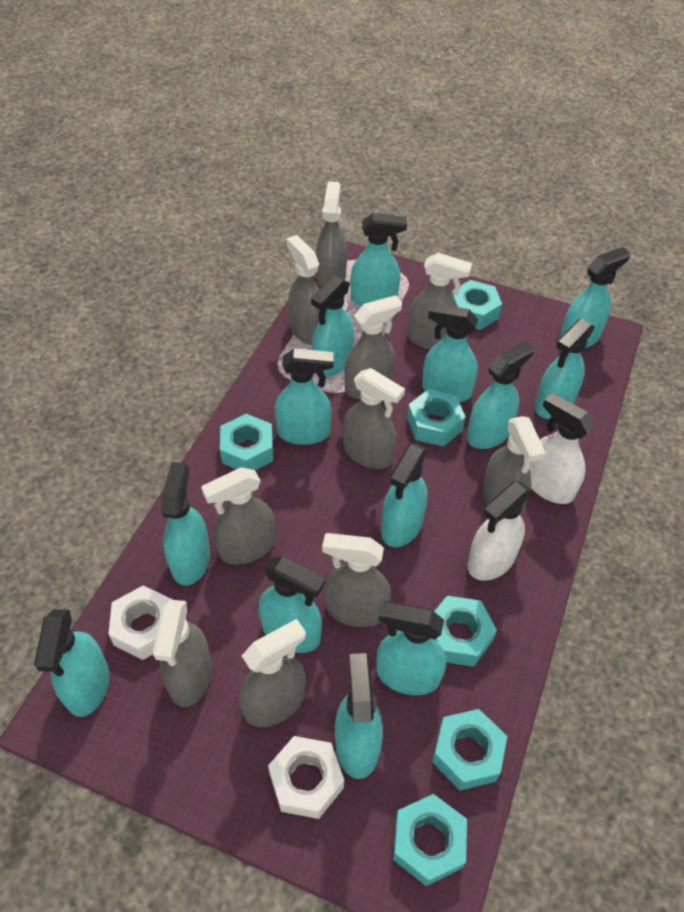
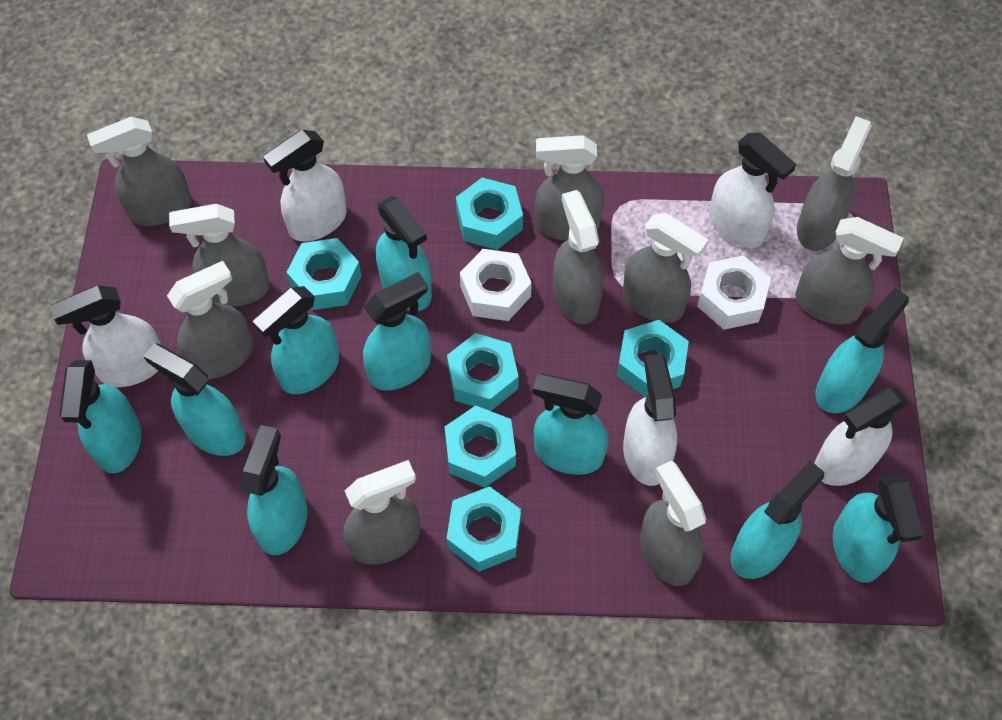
turquoise spray bottle: [34,609,109,717] [161,462,210,586] [259,556,325,653] [274,348,334,445] [311,276,354,377] [335,653,383,779] [350,213,407,307] [376,601,446,695] [381,443,427,547] [422,303,478,402] [467,341,534,449] [535,319,595,419] [559,247,631,348] = 13 -> [59,360,141,473] [143,343,246,456] [241,425,308,555] [252,286,339,394] [363,272,431,390] [376,196,432,311] [533,373,608,475] [730,461,824,579] [815,288,909,413] [833,473,923,583] = 10
white spray bottle: [467,481,533,581] [529,393,595,504] = 2 -> [50,285,161,387] [263,130,347,242] [623,354,677,486] [709,133,796,248] [814,387,908,486] = 5

